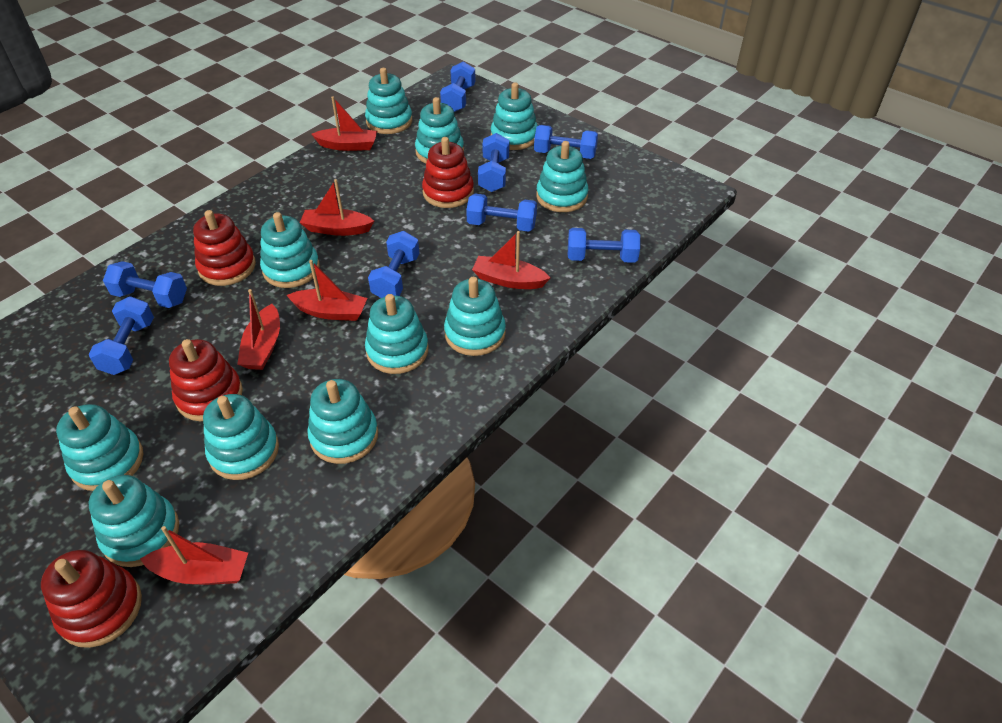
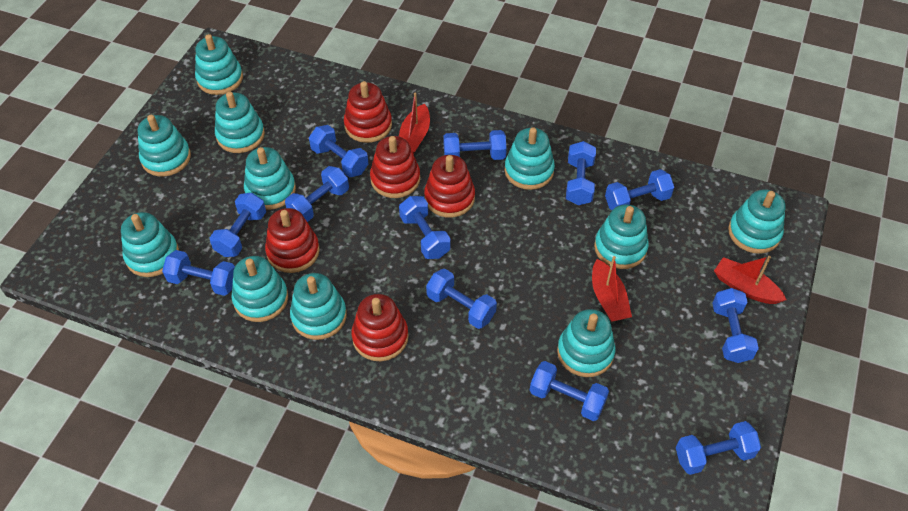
blue dumbbell: [89,296,154,375] [103,261,187,308] [368,231,419,298] [440,61,476,112] [466,194,537,232] [478,133,509,192] [534,125,598,159] [568,228,640,263] = 8 -> [162,250,235,296] [210,193,266,257] [285,166,349,222] [309,125,368,177] [399,196,451,259] [426,269,497,329] [443,130,507,160] [530,361,609,421] [566,141,596,205] [605,169,674,210] [676,421,761,475] [712,288,759,363] = 12
red boat: [140,526,248,585] [237,289,280,370] [287,260,368,321] [300,179,374,236] [312,96,377,151] [472,231,550,289] = 6 -> [399,93,430,154] [592,256,632,322] [714,256,786,304] = 3
red stacking toy: [41,550,142,648] [169,339,243,421] [193,210,256,286] [422,137,474,208] = 4 -> [265,208,320,273] [344,81,392,143] [351,294,408,361] [370,136,420,198] [424,155,475,218] = 5

